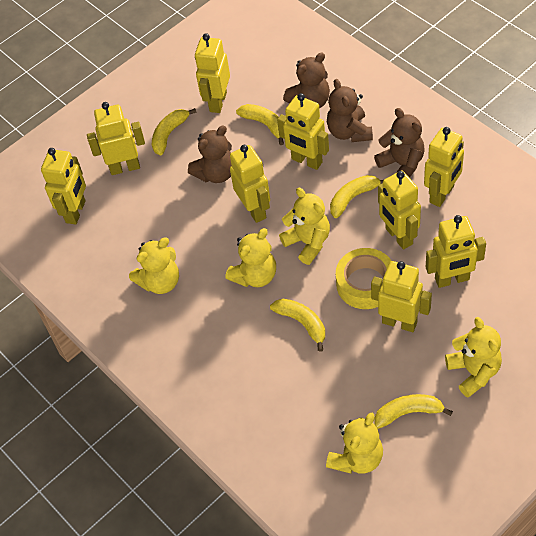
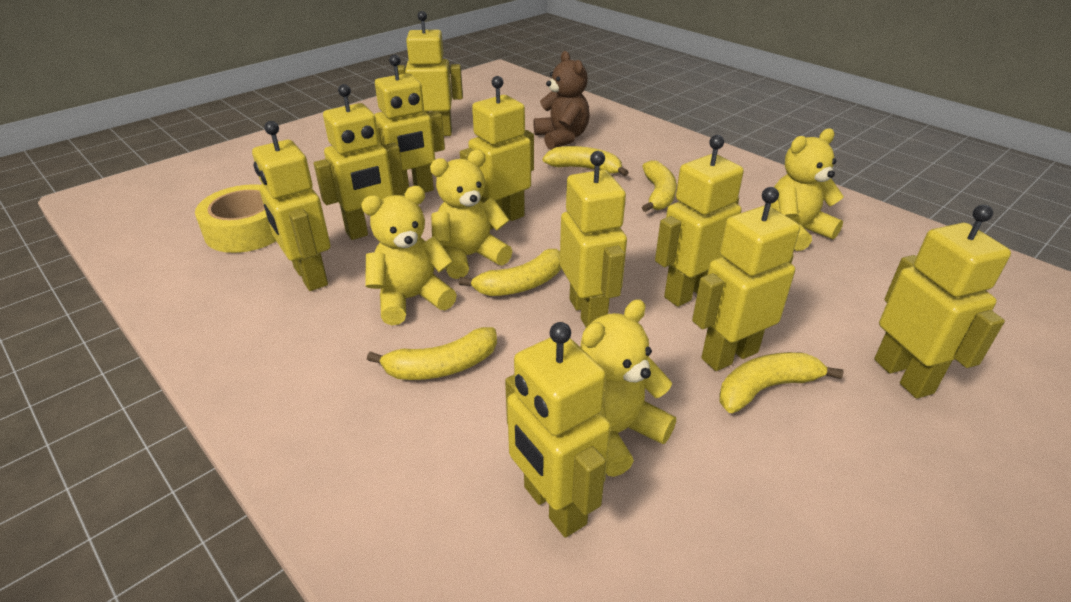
brown teddy bear: [188,126,232,183] [283,53,330,108] [327,79,373,142] [374,108,424,178] = 4 -> [534,51,590,150] = 1
yellow robot: [41,148,86,224] [87,102,145,175] [195,33,230,113] [230,145,270,223] [277,93,329,170] [371,261,432,332] [378,171,421,249] [424,127,464,207] [426,215,486,288] = 9 -> [252,121,330,291] [314,84,404,240] [375,55,445,196] [398,11,463,136] [460,76,534,230] [505,322,611,537] [560,151,627,328] [655,135,744,307] [692,187,800,371] [874,205,1011,399] = 10
yellow teddy bear: [129,237,179,294] [225,228,276,287] [279,188,330,265] [326,413,383,474] [445,317,502,398] = 5 -> [361,186,457,325] [430,150,513,279] [580,299,676,477] [770,129,844,251] = 4

